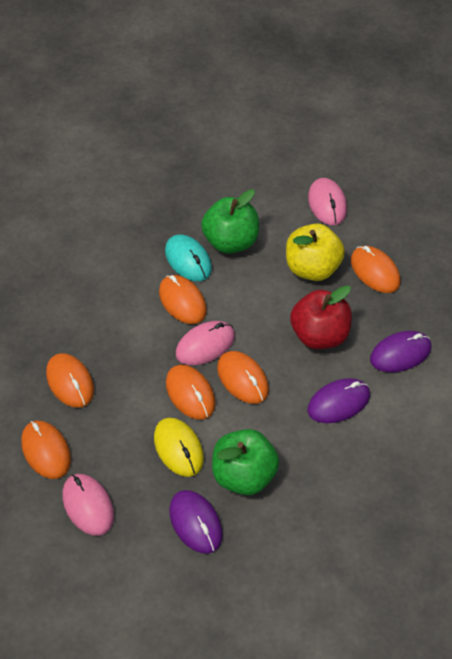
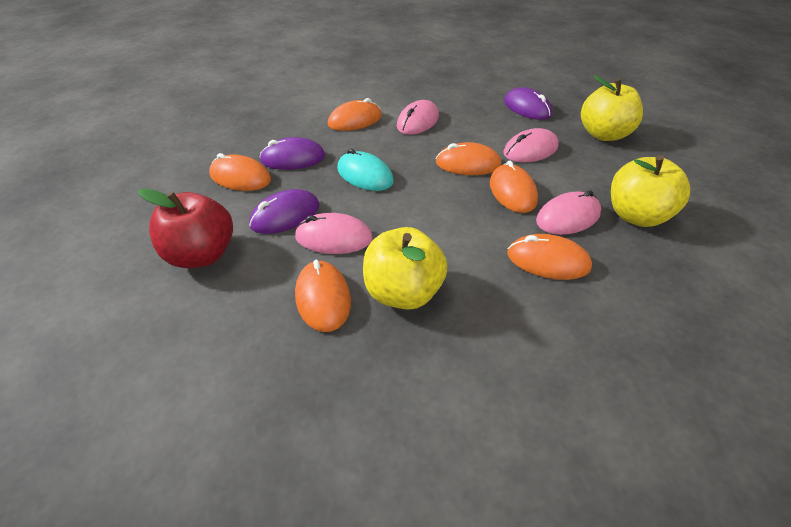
green apple: [201,189,259,254] [212,429,279,495] = 2 -> none = 0
pink mouse: [62,474,114,536] [176,321,235,365] [308,178,347,225] = 3 -> [294,213,373,254] [397,100,439,135] [503,128,559,162] [536,190,601,235] = 4
yellow apple: [286,223,345,281] = 1 -> [363,227,447,310] [581,75,643,141] [611,155,690,227] = 3
yellow mouse: [154,418,204,477] = 1 -> none = 0

